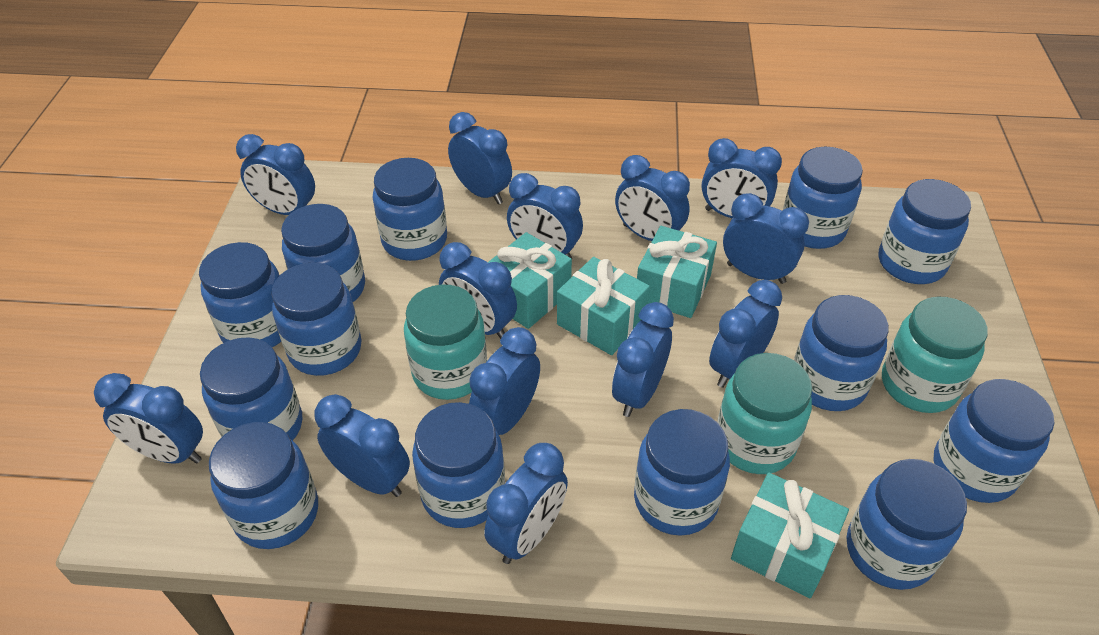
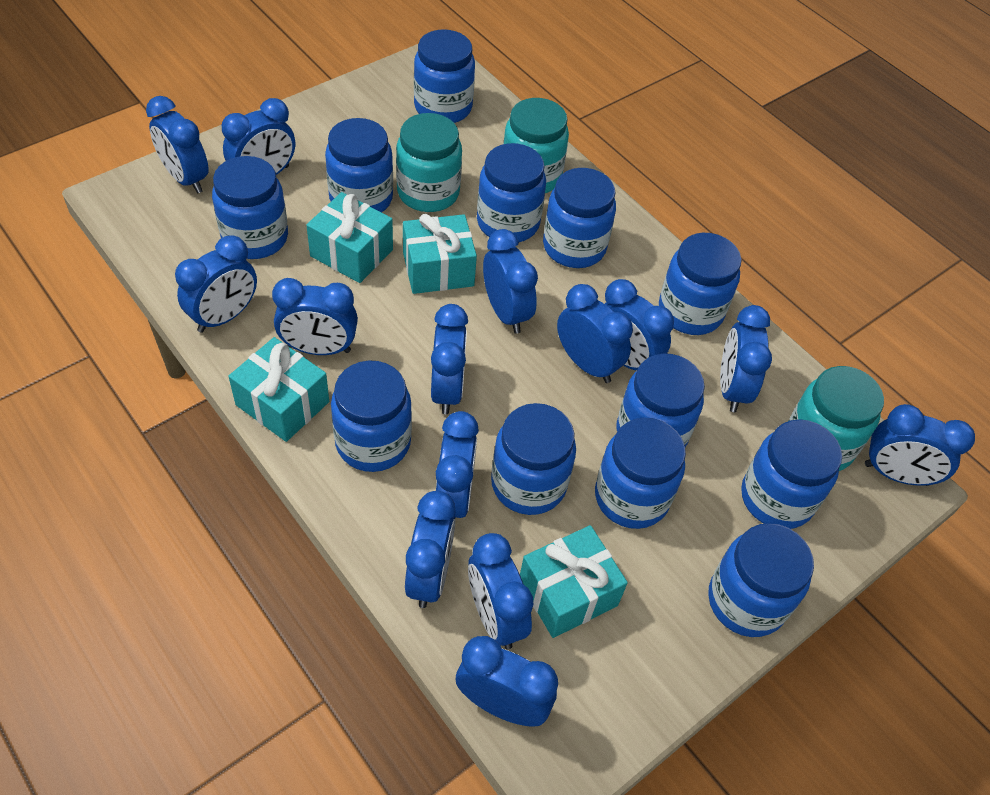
blue clock: [94,373,203,464] [236,134,315,215] [315,394,410,497] [439,242,517,339] [448,112,512,204] [469,327,540,435] [484,443,568,564] [507,173,583,259] [612,302,674,417] [615,155,690,241] [702,138,782,218] [709,280,782,388] [723,193,809,284] = 13 -> [146,96,209,193] [175,236,257,333] [222,98,295,175] [272,278,358,355] [405,491,456,608] [431,304,468,414] [436,411,479,518] [456,636,558,727] [468,533,534,649] [483,229,538,334] [557,284,633,383] [605,279,674,371] [720,305,772,412] [865,404,975,486] = 14
blue jar: [199,242,281,348] [200,337,302,441] [209,422,318,549] [272,263,362,376] [281,204,365,302] [372,158,447,261] [412,402,505,528] [634,409,730,536] [783,147,863,249] [794,295,889,411] [847,459,967,590] [879,179,971,284] [933,379,1054,503] = 13 -> [212,156,288,259] [325,118,393,213] [331,360,412,472] [414,30,475,123] [477,143,546,242] [491,403,576,515] [543,168,616,268] [595,417,686,529] [616,354,705,447] [659,233,742,335] [708,523,814,637] [741,419,842,529] = 12

